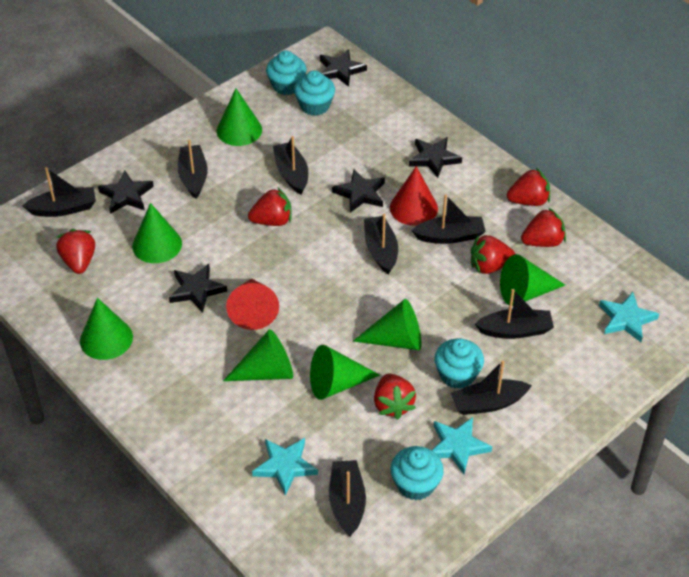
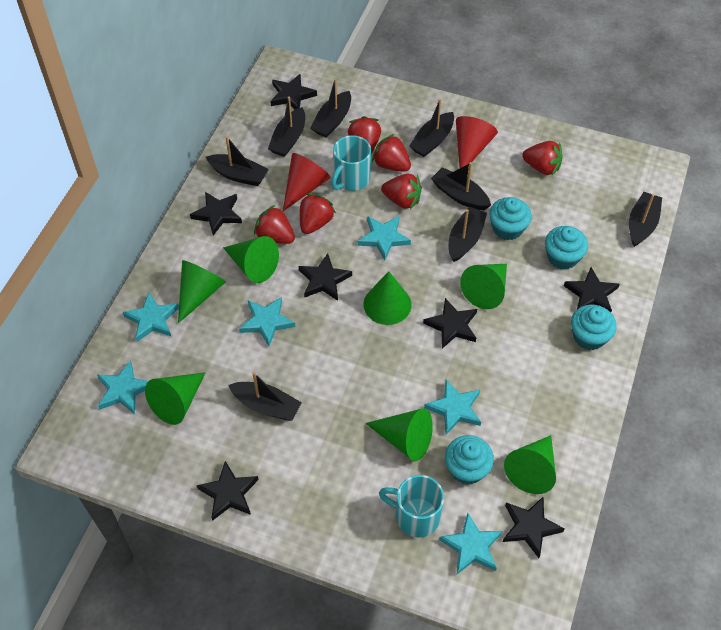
black star: [98,171,154,214] [169,264,227,313] [320,49,367,87] [332,170,385,213] [409,137,462,178] = 5 -> [190,192,242,236] [197,461,259,521] [270,74,317,109] [299,253,352,301] [423,298,477,349] [503,496,565,558] [564,267,620,312] = 7
turquoise mug: none = 0 -> [331,135,371,191] [379,475,444,537] = 2
turquoise star: [252,438,318,496] [432,417,492,474] [599,292,659,342] = 3 -> [97,360,148,414] [123,292,179,342] [239,297,295,346] [358,216,411,260] [424,380,481,435] [439,513,502,574] = 6

